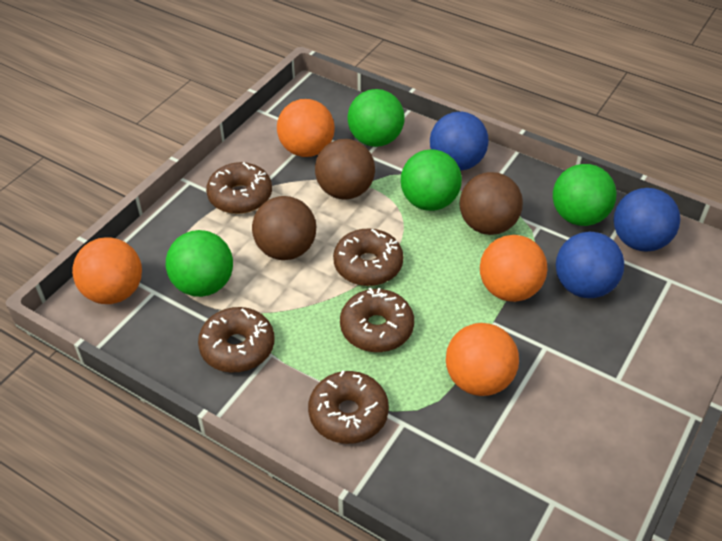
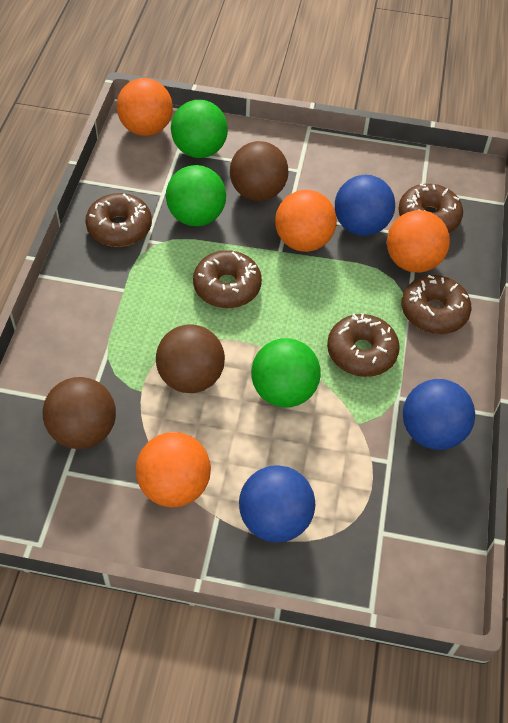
green ball: [166,230,233,297] [347,89,405,147] [401,149,462,211] [553,164,617,226] = 4 -> [166,165,226,226] [171,100,228,158] [251,338,321,407] = 3

